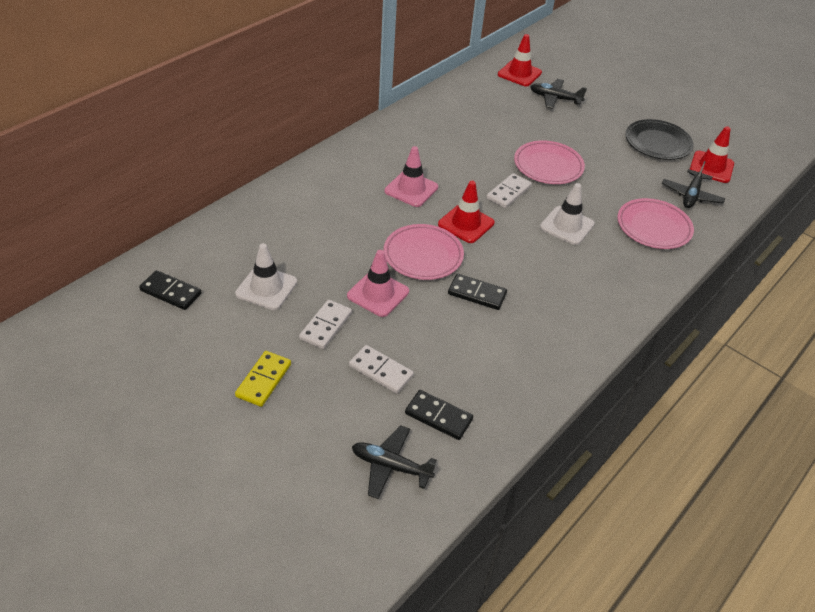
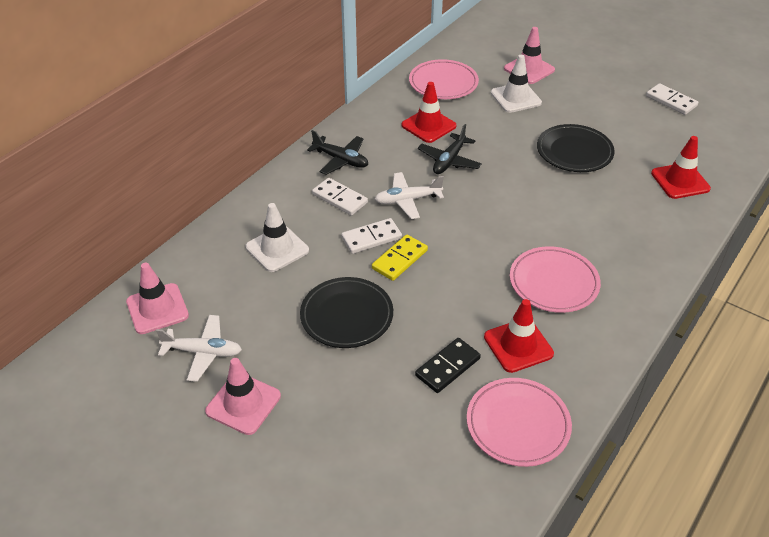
black domino: [139,270,202,310] [405,390,473,440] [448,274,507,310] = 3 -> [415,338,481,393] = 1
black plane: [352,425,436,499] [531,79,587,109] [662,161,725,208] = 3 -> [307,130,368,175] [418,124,482,174] = 2
black plate: [625,119,694,160] = 1 -> [300,277,393,348] [537,124,615,172] = 2
pink traffic cone: [347,250,409,317] [385,146,438,207] = 2 -> [126,263,189,334] [205,358,281,435] [504,27,555,84] = 3
white plane: none = 0 -> [156,315,242,382] [375,172,444,219] = 2

